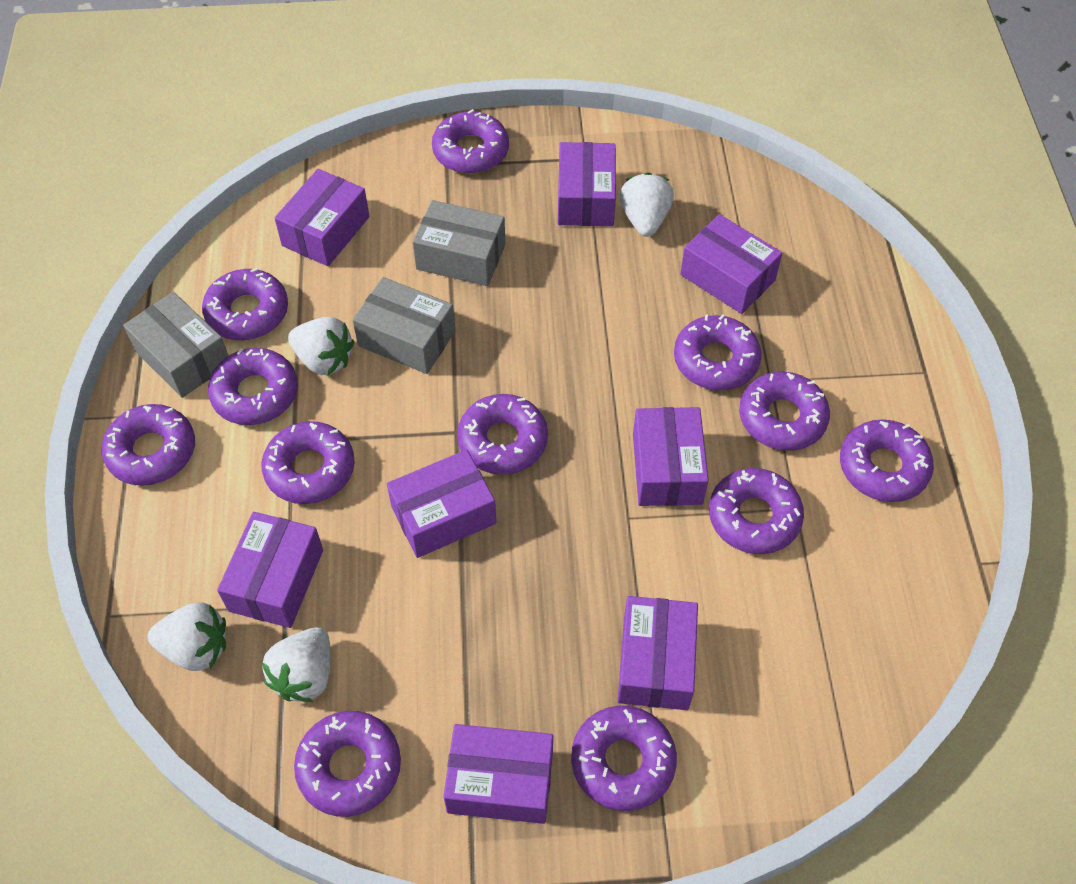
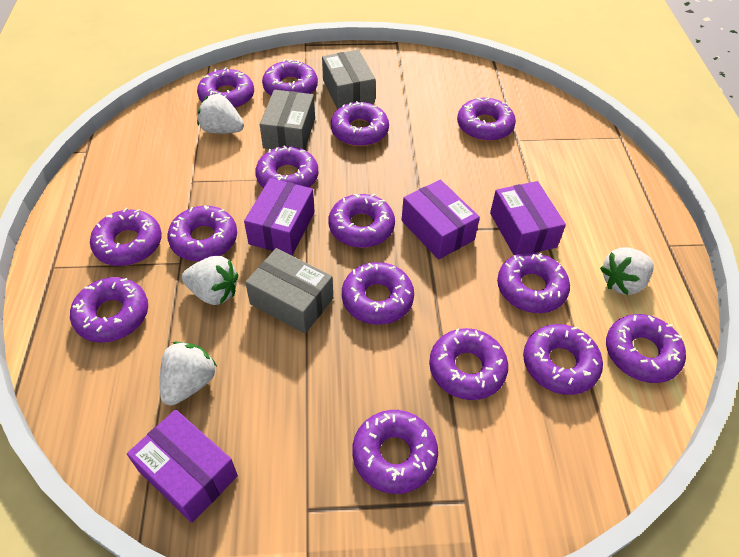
purple box: [217,512,323,628] [275,169,369,266] [387,450,496,558] [443,724,553,824] [558,142,616,226] [618,596,698,710] [633,407,709,506] [680,214,782,314] = 8 -> [127,410,238,523] [244,178,315,255] [402,180,480,259] [490,181,566,255] = 4
purple donut: [101,404,195,486] [202,268,288,340] [208,348,298,425] [261,421,355,504] [294,711,401,817] [432,109,509,173] [457,394,548,475] [571,706,677,811] [674,314,762,390] [709,468,804,554] [739,371,830,451] [840,419,934,502] = 12 -> [70,277,148,342] [90,208,162,266] [167,205,237,261] [197,67,254,109] [255,145,318,188] [262,59,318,96] [329,194,395,248] [331,101,389,146] [342,262,414,325] [352,410,438,494] [429,328,508,400] [457,97,516,141] [497,252,570,313] [523,324,603,395] [606,314,686,383] = 15

